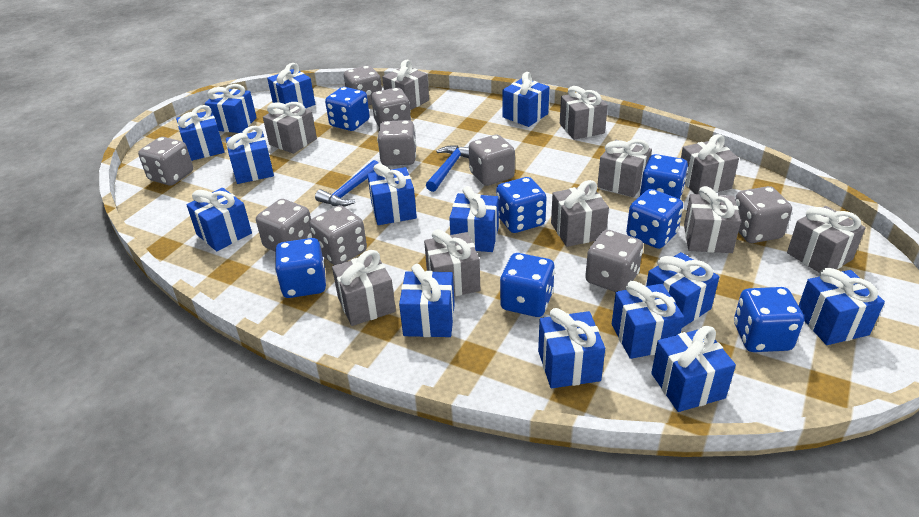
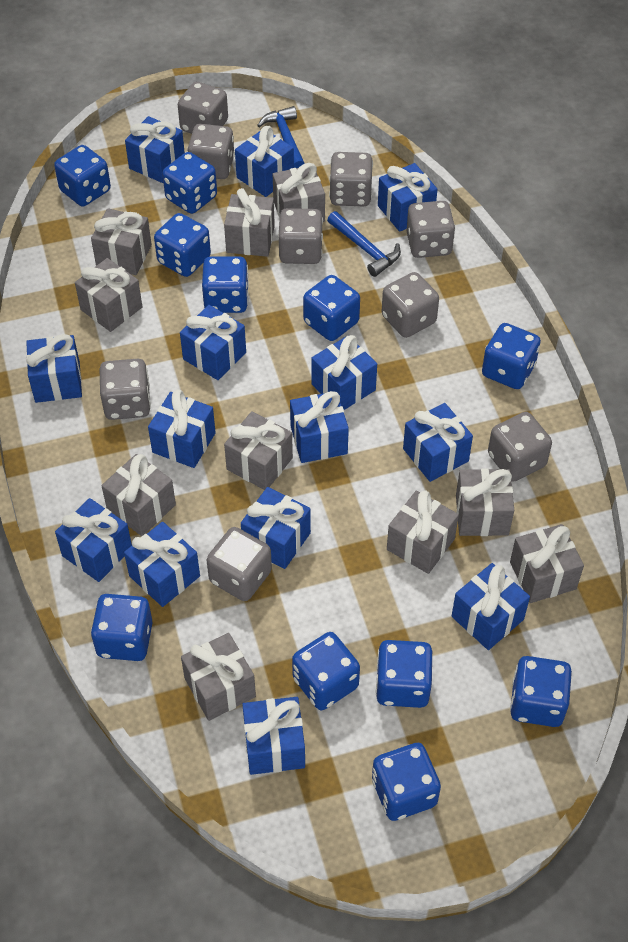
blue dice: [275,238,326,298] [325,87,370,131] [496,177,547,233] [500,253,555,317] [626,189,683,249] [640,154,688,200] [734,287,804,352] = 7 -> [54,145,111,206] [91,594,153,661] [154,213,211,277] [162,152,217,214] [202,256,249,313] [292,632,360,710] [303,275,360,341] [372,743,441,821] [376,640,432,708] [482,323,541,389] [510,656,572,727] = 11

